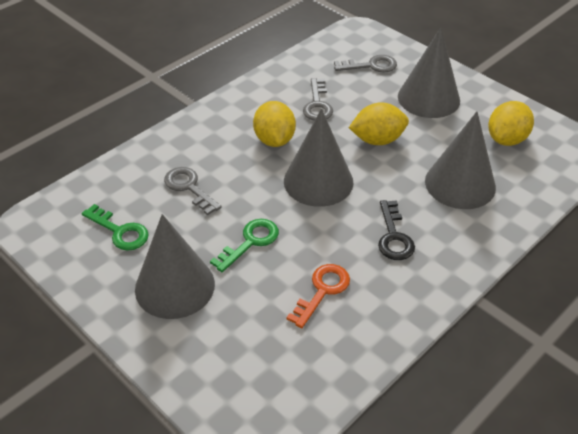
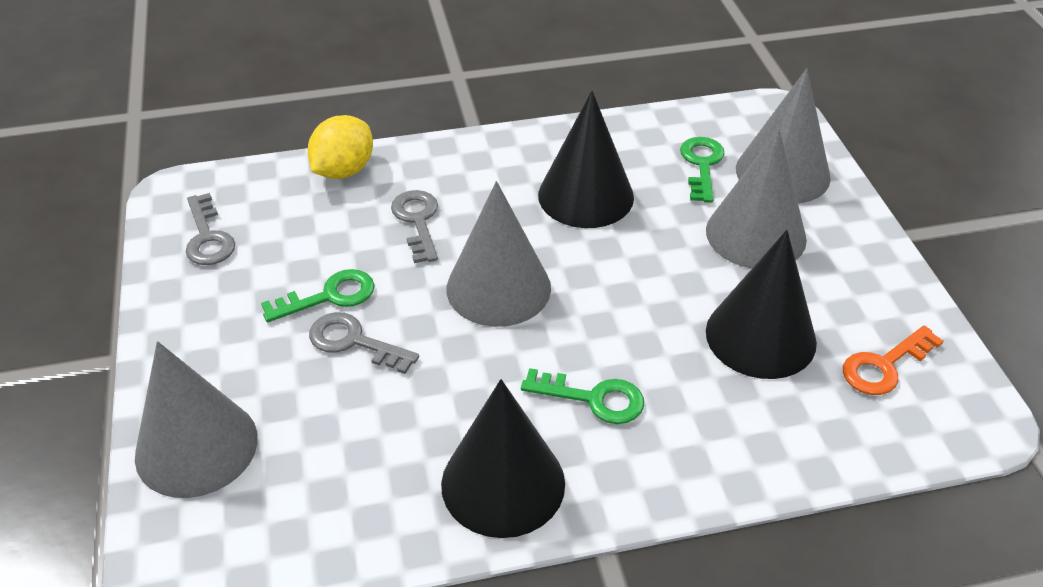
black cone: none = 0 -> [441,379,565,538] [538,91,634,228] [706,230,817,379] = 3
black key: [378,200,415,260] = 1 -> none = 0
green key: [82,204,149,251] [210,219,279,272] = 2 -> [261,269,375,322] [521,368,644,424] [680,137,725,203] = 3
yellow lemon: [253,101,296,147] [349,102,409,145] [488,101,534,146] = 3 -> [307,115,373,179] = 1

